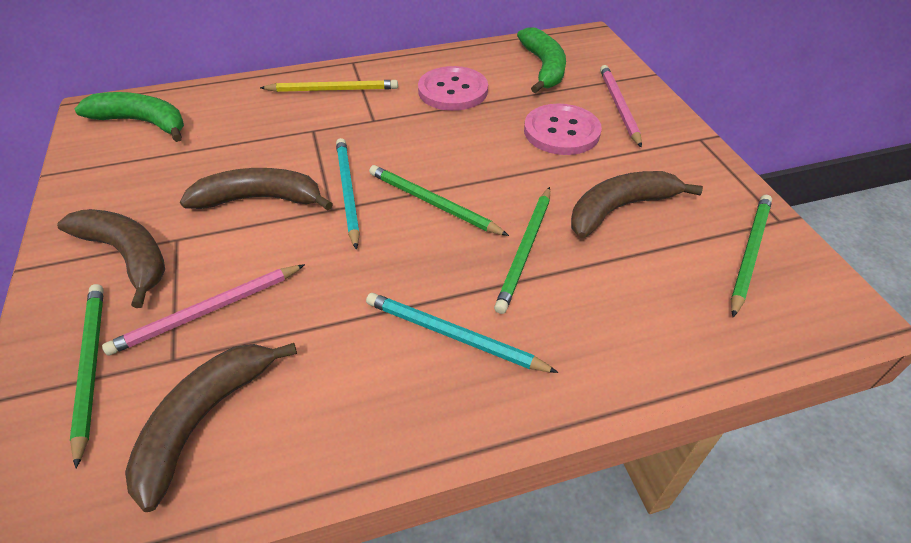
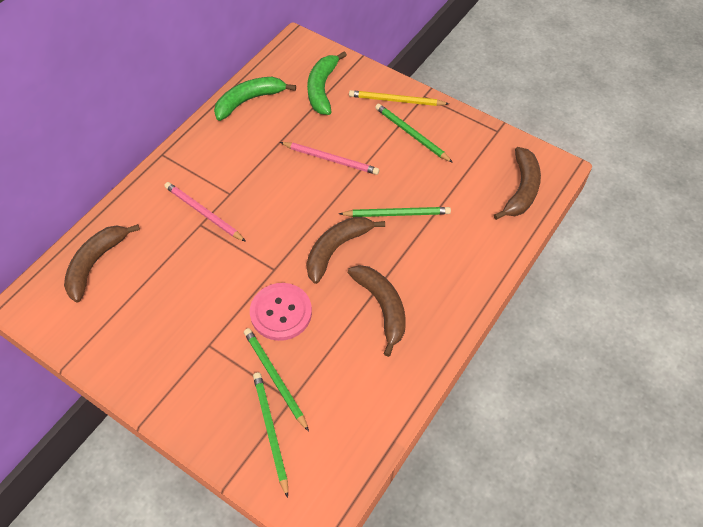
pink button: [418,66,488,111] [524,104,602,155] = 2 -> [250,283,312,341] = 1
turquoise pencil: [336,138,360,250] [366,293,558,373] = 2 -> none = 0

